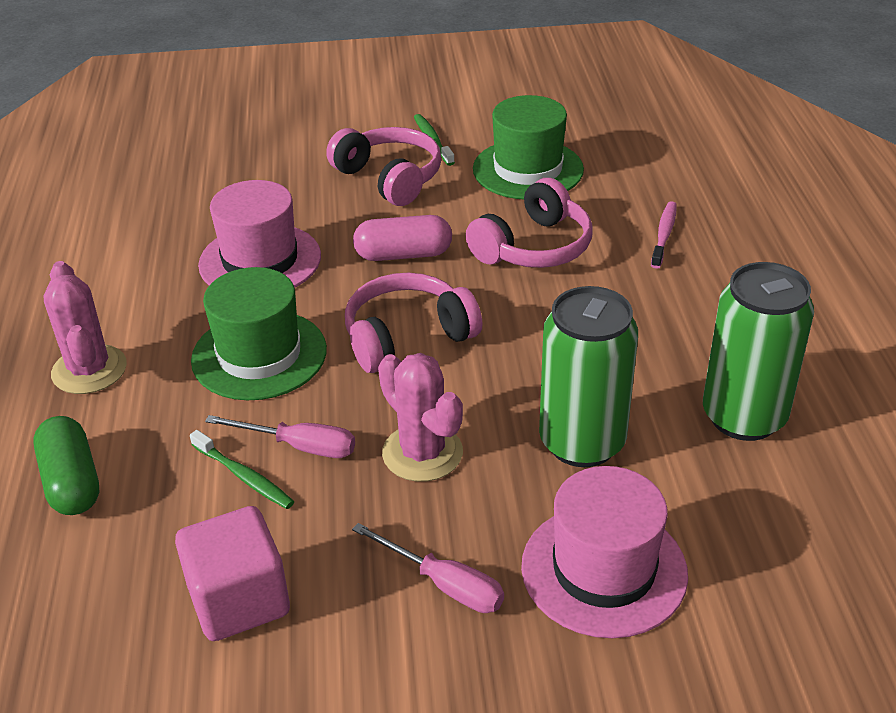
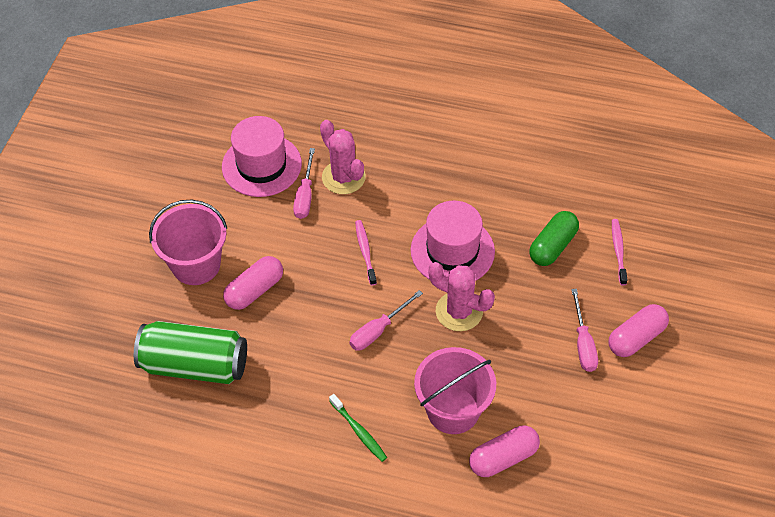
green can: [539,286,638,467] [703,262,814,441] = 2 -> [134,321,247,384] = 1
green hat: [191,267,327,400] [473,95,584,199] = 2 -> none = 0
green toothbrush: [190,430,295,509] [414,114,455,166] = 2 -> [329,394,387,462] = 1
pink bucket: none = 0 -> [149,200,227,285] [414,347,496,434] = 2
pink capsule: [353,215,452,261] = 1 -> [223,256,283,310] [469,426,540,477] [609,304,669,357] = 3
pink cube: [175,506,290,641] = 1 -> none = 0
pink headphones: [326,127,441,206] [345,273,483,373] [466,178,593,268] = 3 -> none = 0
pink screwdriver: [205,415,355,458] [352,523,504,613] = 2 -> [293,148,315,219] [350,290,423,351] [571,289,598,372] = 3
pink toothbrush: [651,201,677,269] = 1 -> [355,220,377,286] [612,219,627,285] = 2

